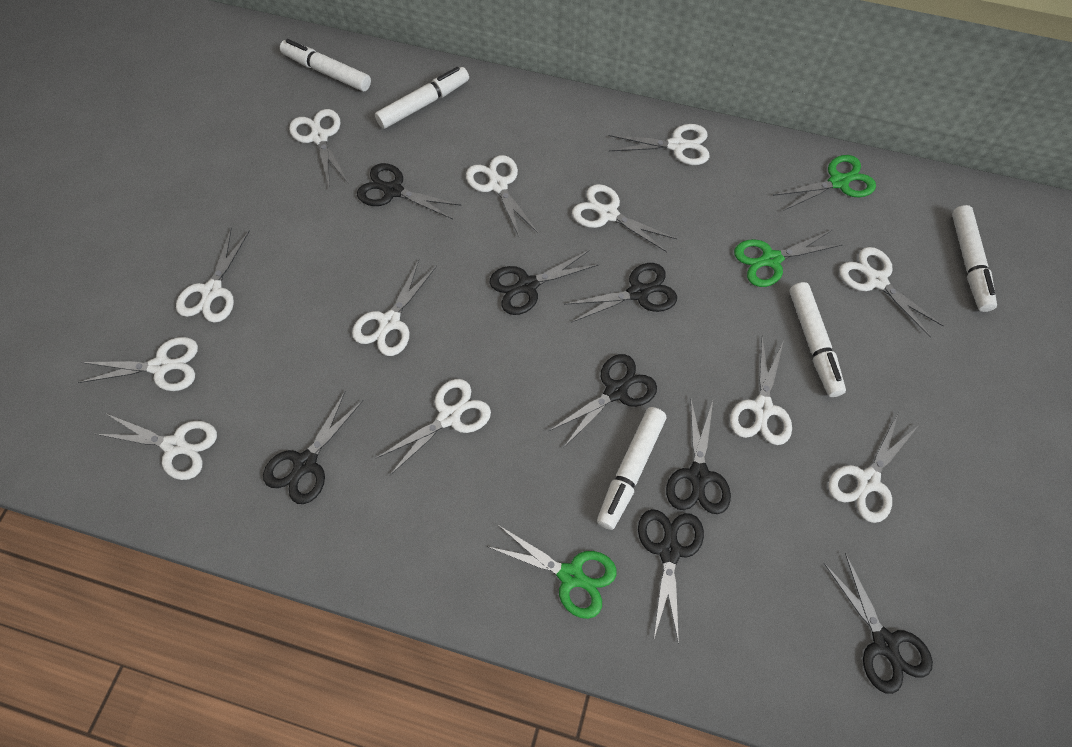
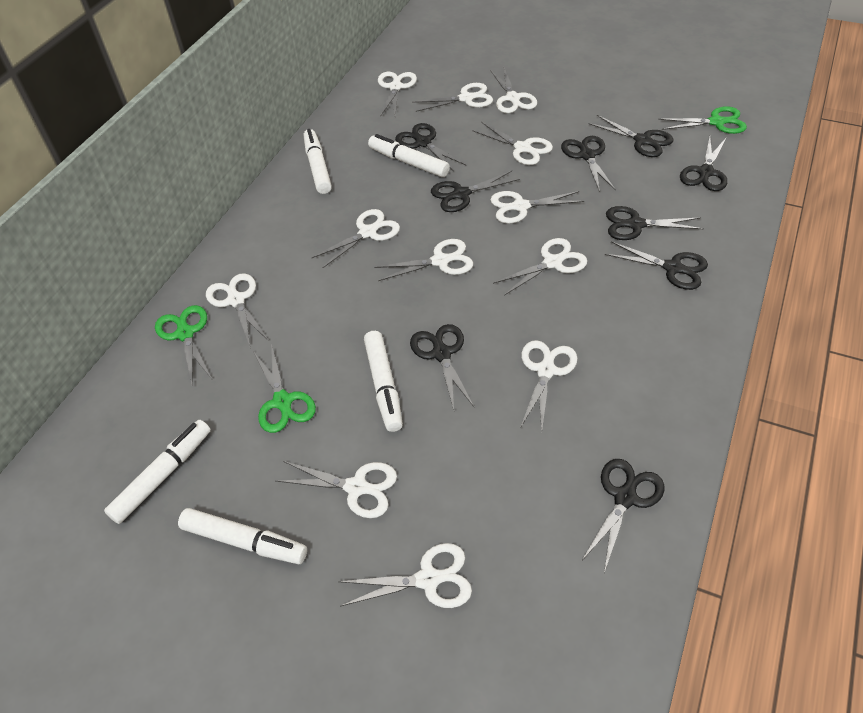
black scissors: [263,392,363,504] [357,163,462,219] [490,250,600,315] [549,354,657,448] [564,263,677,323] [638,509,704,644] [666,400,731,514] [824,553,933,694] = 8 -> [395,123,466,171] [410,324,474,410] [431,171,520,212] [561,136,616,192] [582,459,665,573] [588,115,673,157] [605,242,708,290] [606,206,704,240] [680,137,727,191] = 9

